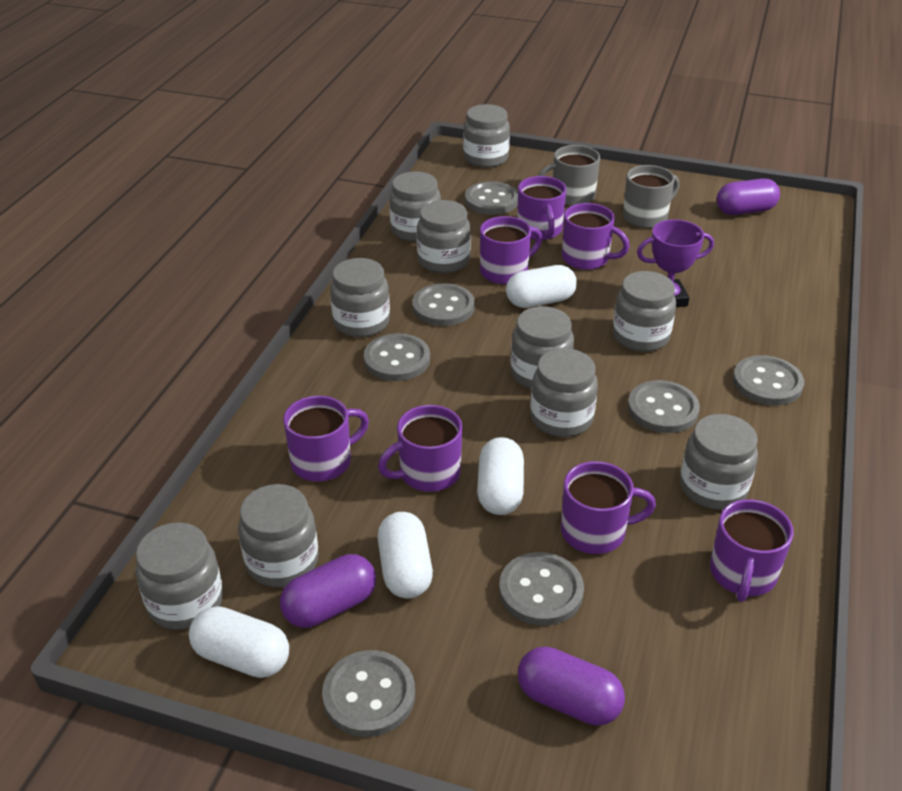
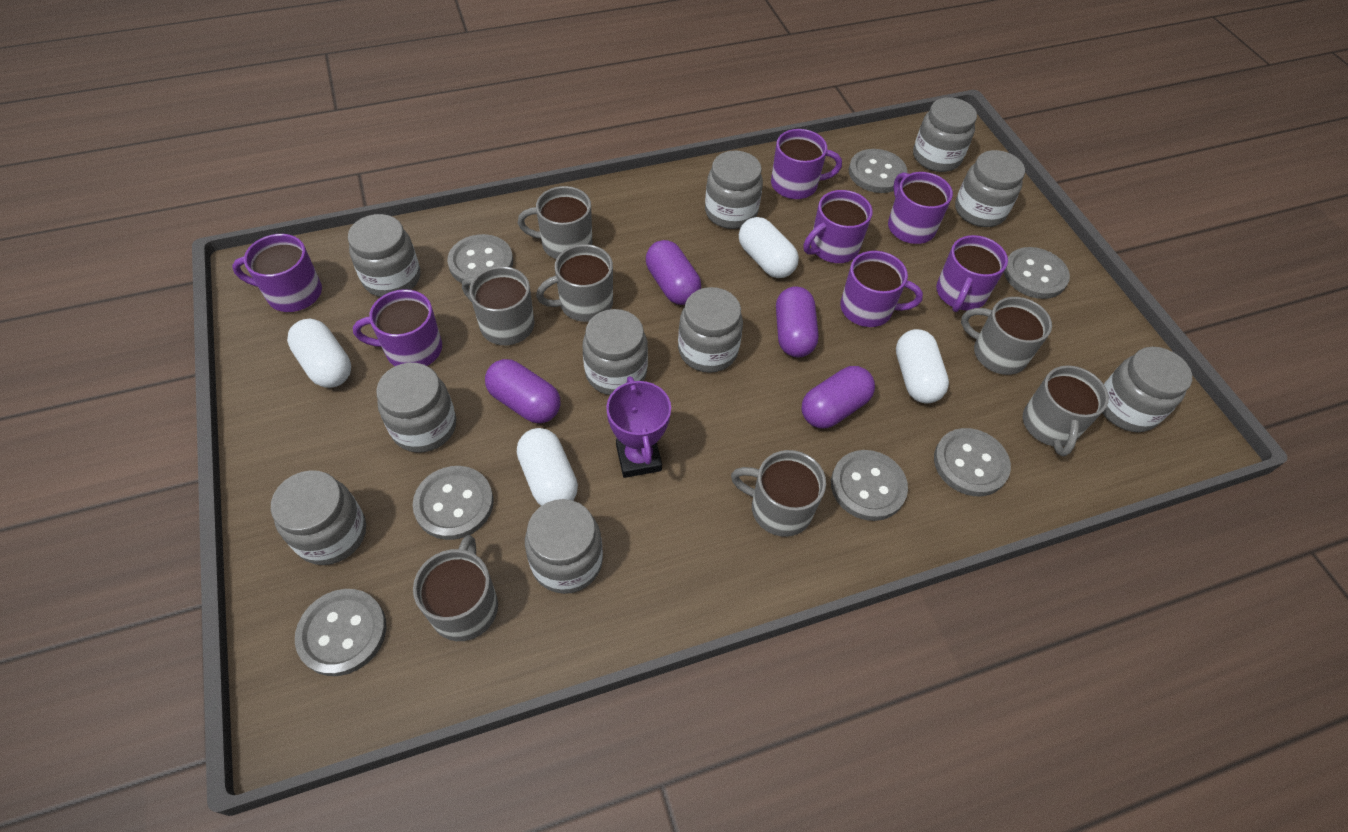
grey mug: [538,145,600,206] [623,165,679,228] = 2 -> [413,535,498,641] [462,266,534,345] [518,186,593,259] [536,244,613,322] [731,450,826,537] [961,297,1052,375] [1023,365,1109,456] = 7
purple capsule: [280,554,376,628] [518,646,625,726] [717,178,780,215] = 3 -> [485,359,561,423] [646,240,701,305] [776,286,819,357] [802,366,875,429] = 4

